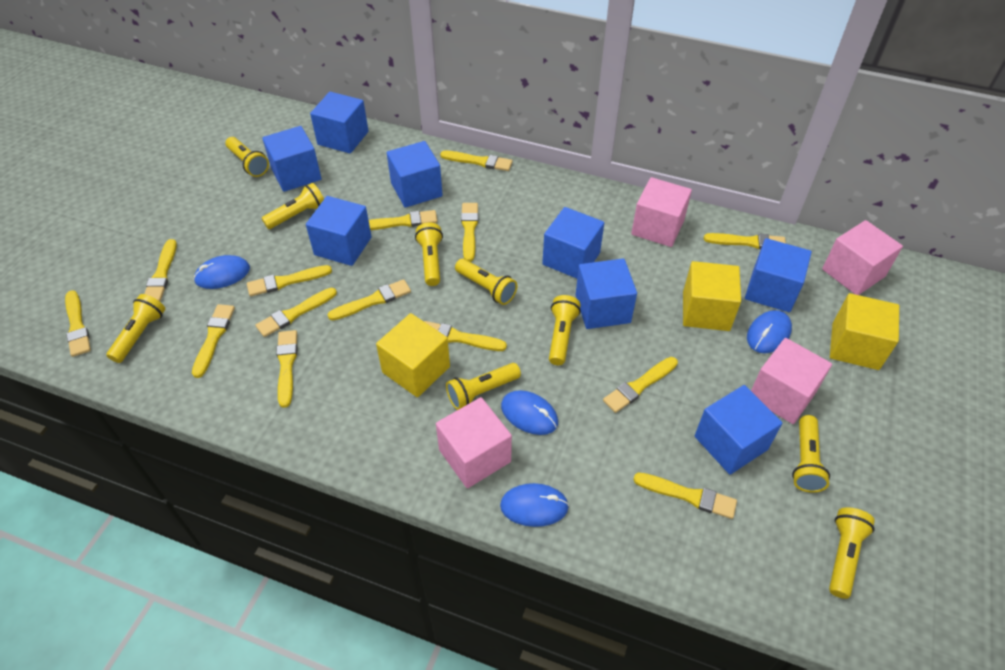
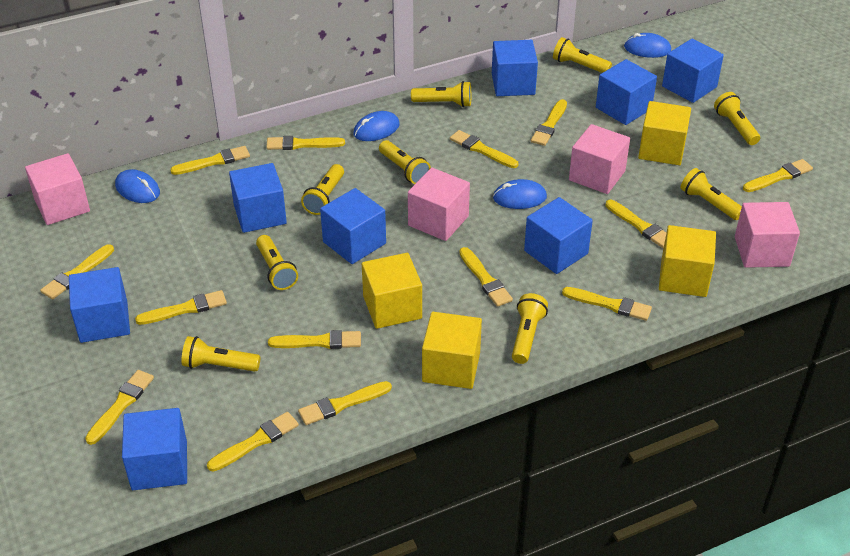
yellow cube: [376,313,450,397] [683,261,741,331] [830,293,899,370] = 3 -> [362,253,422,329] [422,312,482,389] [638,101,691,165] [659,225,716,297] = 4

